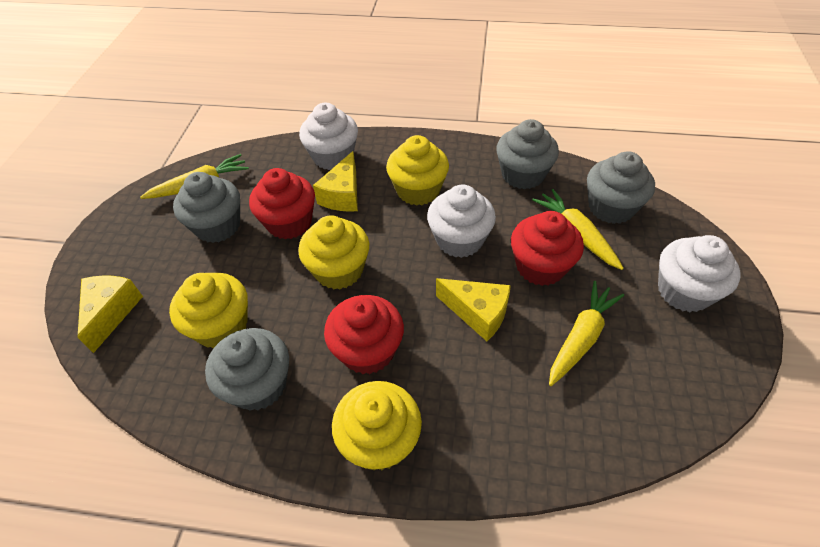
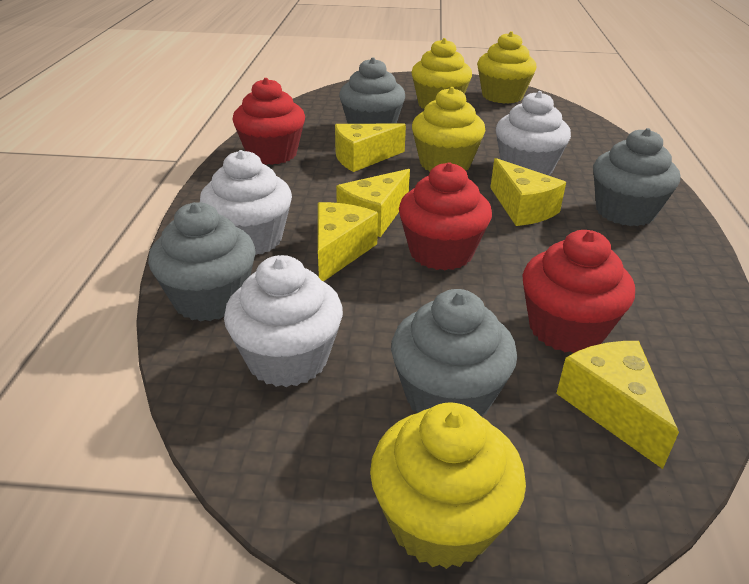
yellow carrot: [140,154,249,199] [532,189,624,270] [549,281,624,386] = 3 -> none = 0
yellow cheese: [78,276,143,353] [313,151,358,212] [436,278,511,341] = 3 -> [318,202,378,281] [335,123,406,172] [336,169,410,237] [490,158,566,226] [556,341,679,469] = 5

